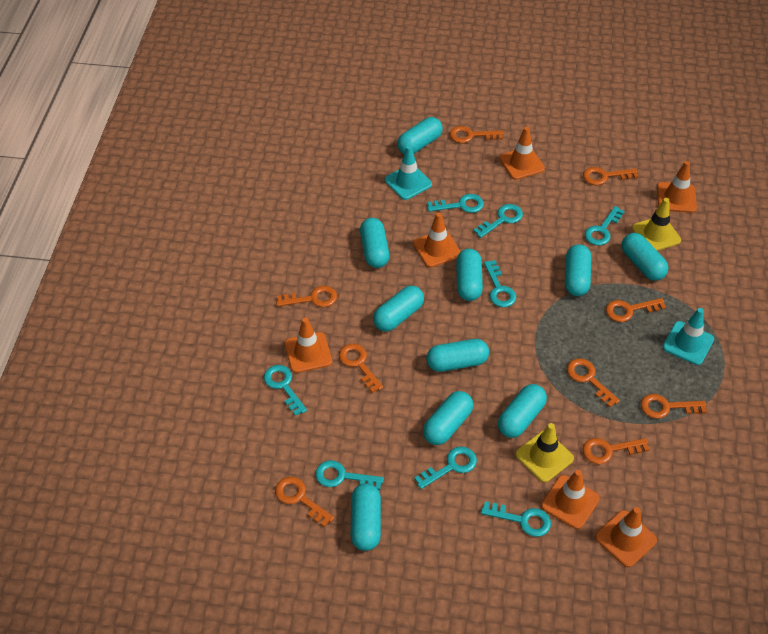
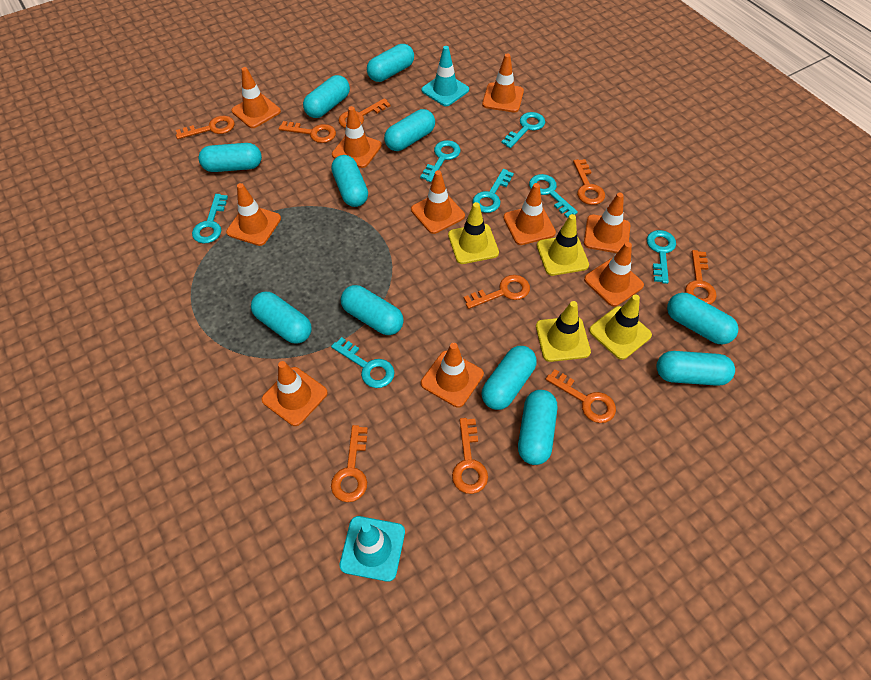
orange traffic cone: [285,318,332,373] [413,213,461,268] [499,127,545,180] [541,470,600,529] [595,507,657,567] [657,161,697,213] = 6 -> [226,183,281,246] [232,67,281,128] [261,361,328,426] [332,106,382,168] [411,170,465,234] [421,343,484,408] [482,53,524,112] [503,183,556,245] [584,192,630,253] [584,242,644,307] = 10
turquoise capsule: [351,483,381,551] [360,218,389,268] [373,286,424,332] [397,117,443,154] [423,391,473,445] [426,339,489,372] [456,249,483,301] [498,384,547,438] [565,244,591,296] [621,233,669,281] = 10 -> [199,143,262,172] [251,292,312,344] [303,75,350,118] [331,155,368,207] [341,285,404,335] [367,44,414,82] [384,109,435,151] [481,346,537,410] [518,390,557,465] [656,351,735,386] [667,293,738,344] = 11
turquoise key: [264,365,307,416] [315,460,384,490] [414,447,477,489] [427,194,484,213] [473,204,523,238] [481,501,551,537] [484,260,516,307] [585,206,625,246] = 8 -> [192,194,228,244] [331,337,394,388] [420,140,461,182] [472,169,514,213] [501,112,545,148] [529,174,578,218] [647,230,676,284] = 7
yellow traffic cone: [515,423,574,482] [632,198,681,251] = 2 -> [448,202,499,264] [536,301,591,362] [537,214,589,276] [589,294,652,360] = 4

